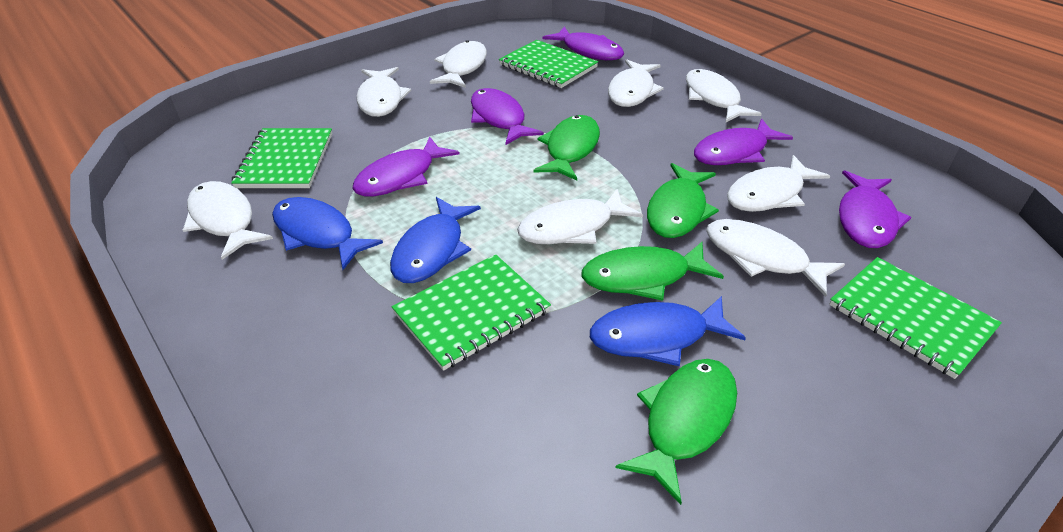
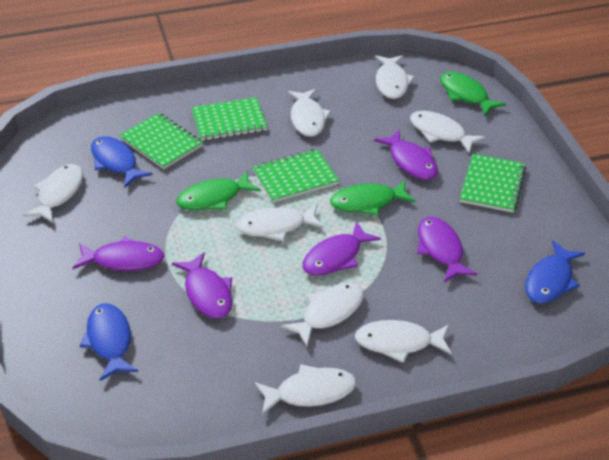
green fish: [533,115,600,180] [582,242,724,301] [615,359,737,505] [647,163,719,238] = 4 -> [176,171,261,210] [330,180,416,216] [440,72,506,116] = 3

